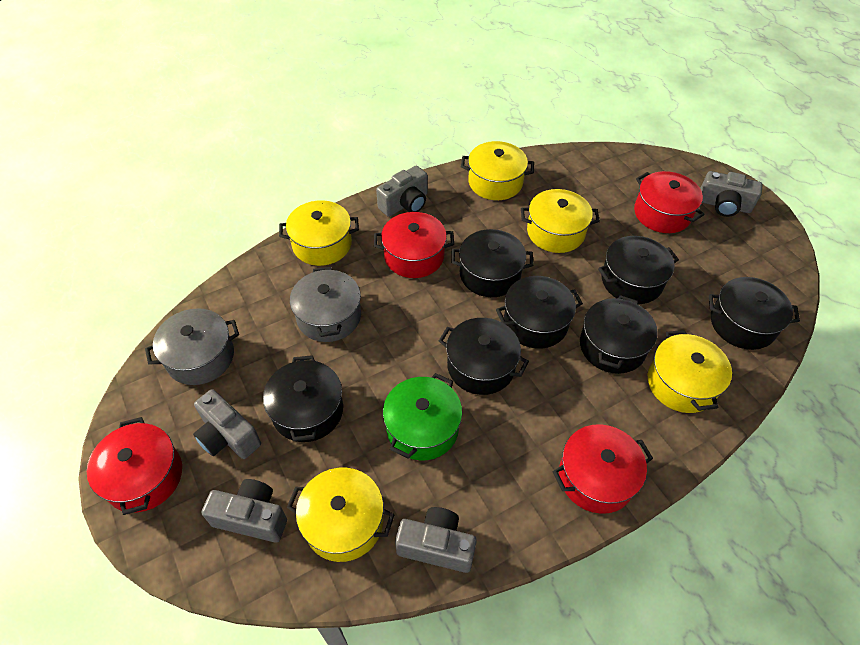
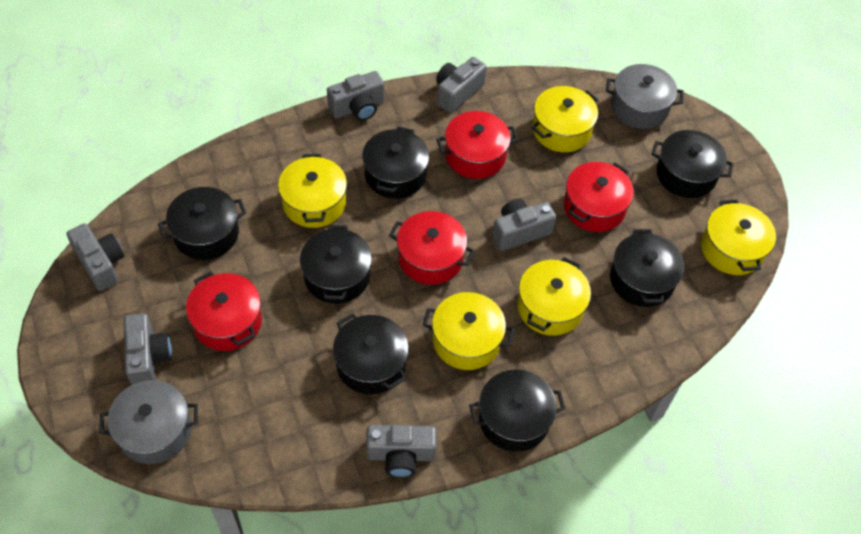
green pot: [383,373,462,460] = 1 -> none = 0
grey camera: [193,389,261,459] [201,479,287,542] [376,166,428,217] [395,507,477,573] [700,171,763,217] = 5 -> [67,223,124,291] [124,313,172,385] [327,71,384,121] [366,425,437,478] [436,57,487,113] [492,199,556,251] = 6

